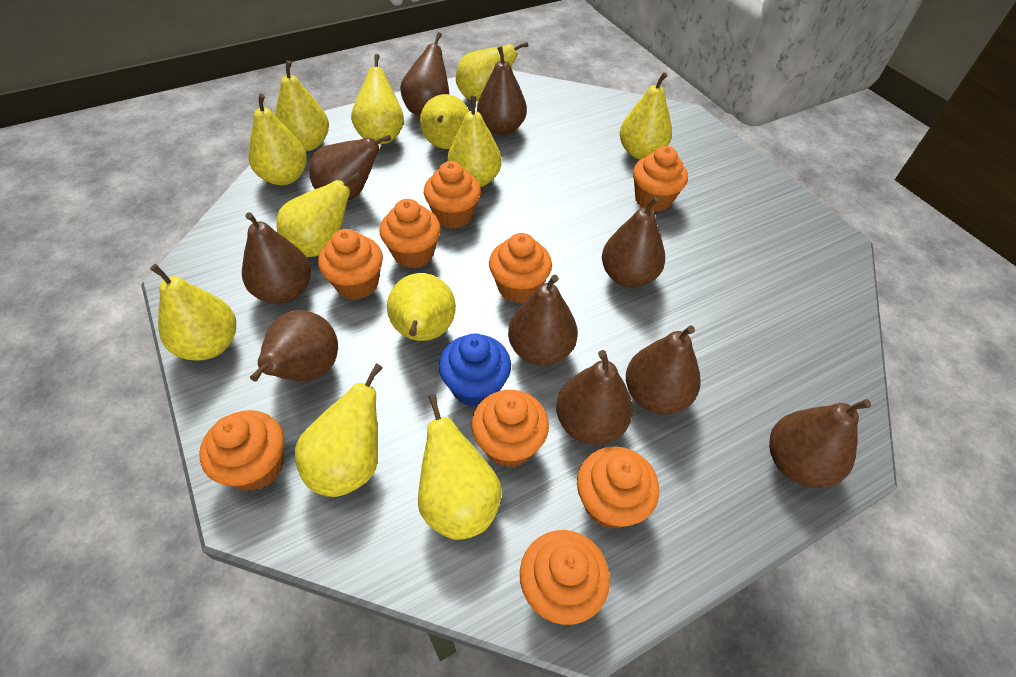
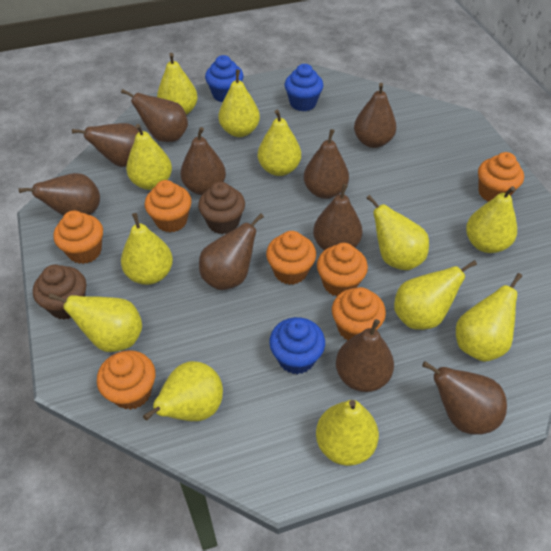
blue cupcake: [439,333,511,407] = 1 -> [205,55,243,102] [269,317,325,374] [285,64,323,111] = 3
brown cupcake: none = 0 -> [33,265,86,320] [198,182,245,234] = 2
orange cupcake: [199,410,284,491] [318,229,383,300] [380,199,441,268] [424,161,481,229] [472,390,549,467] [489,233,552,303] [520,530,610,625] [577,446,659,529] [633,146,688,212] = 9 -> [53,211,103,264] [97,350,155,410] [145,180,192,232] [266,231,316,285] [317,243,368,297] [332,287,386,341] [478,152,524,201] = 7

